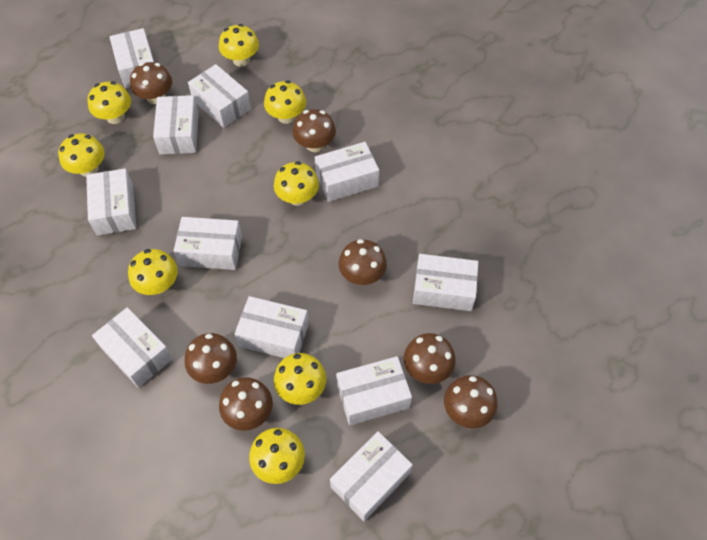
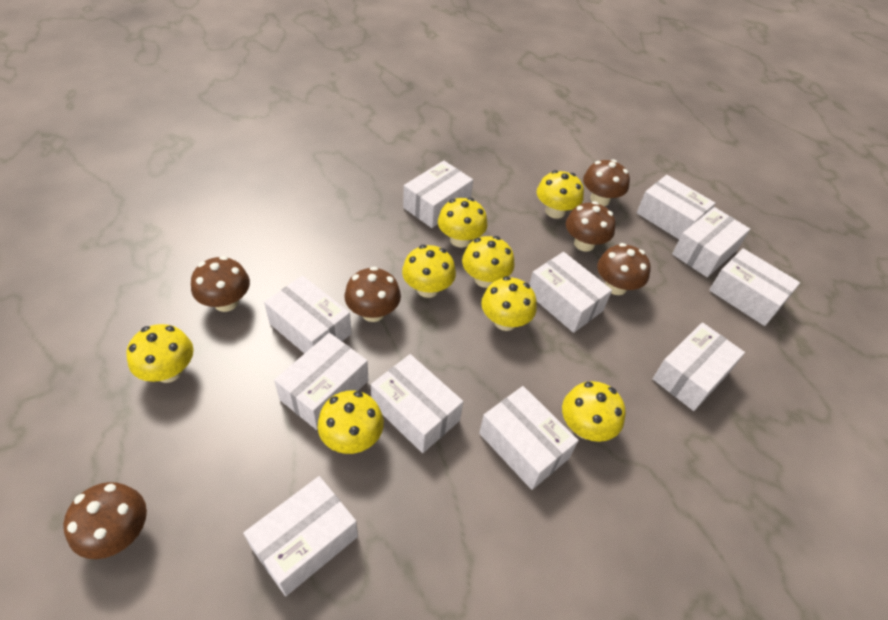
brown mushroom: [130,62,172,104] [185,333,237,384] [219,377,273,431] [292,109,336,152] [339,239,387,285] [404,333,456,384] [444,375,498,428] = 7 -> [63,482,147,559] [191,256,250,312] [344,267,401,322] [566,201,616,252] [583,159,630,206] [597,243,651,295] = 6

